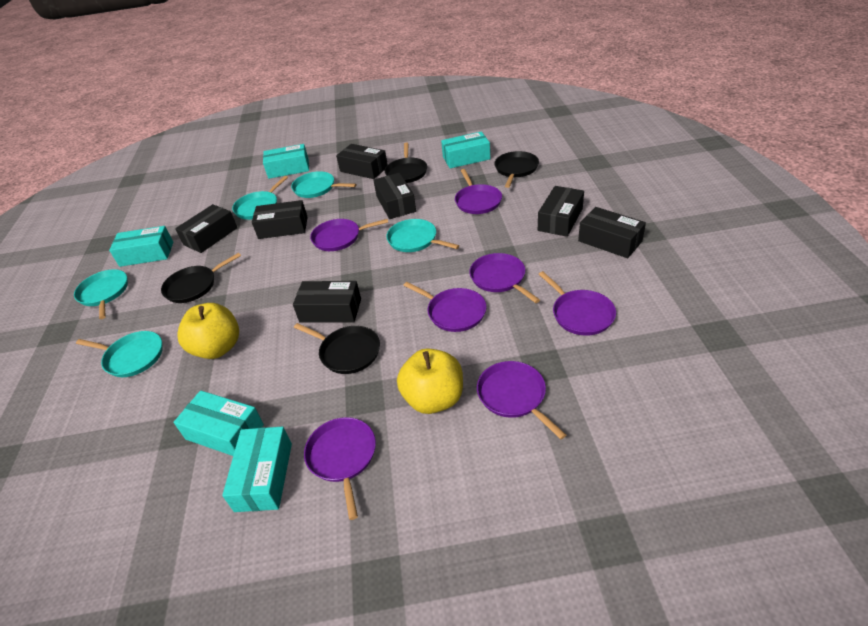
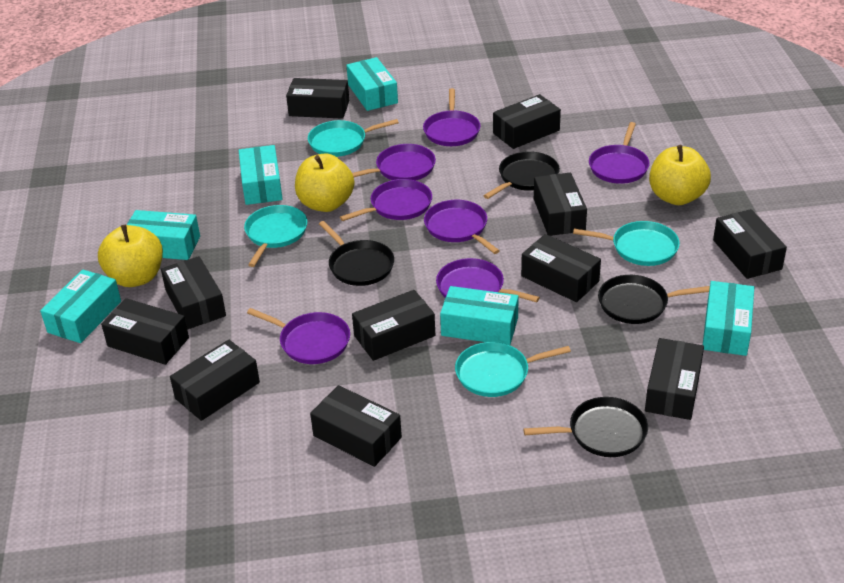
black box: [175,204,237,253] [252,200,307,239] [293,281,361,323] [336,144,388,179] [373,173,416,219] [538,186,584,237] [578,207,646,258] = 7 -> [101,298,189,365] [161,256,226,330] [170,340,260,421] [286,78,349,119] [310,385,402,467] [352,290,435,361] [493,94,561,149] [521,234,601,302] [534,173,587,236] [645,338,704,420] [713,209,787,279] = 11
turquoise box: [109,226,173,267] [174,391,264,456] [222,426,292,512] [263,144,309,179] [441,131,490,168] = 5 -> [40,269,121,343] [127,210,200,260] [239,145,283,205] [346,57,398,111] [440,286,519,345] [703,281,754,356] = 6
turquoise pan: [74,269,128,319] [76,331,163,377] [232,176,288,220] [291,171,356,198] [386,219,459,252] = 5 -> [244,205,307,267] [308,119,399,157] [455,342,571,397] [573,221,680,266] = 4
yellow apple: [178,303,239,359] [397,348,463,414] = 2 -> [98,225,163,287] [295,154,354,212] [649,145,711,205] = 3

